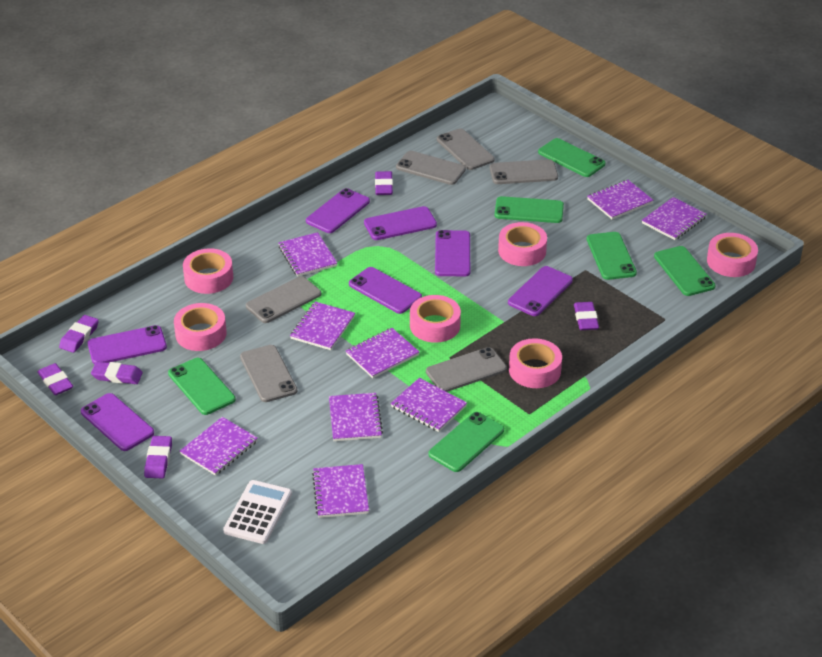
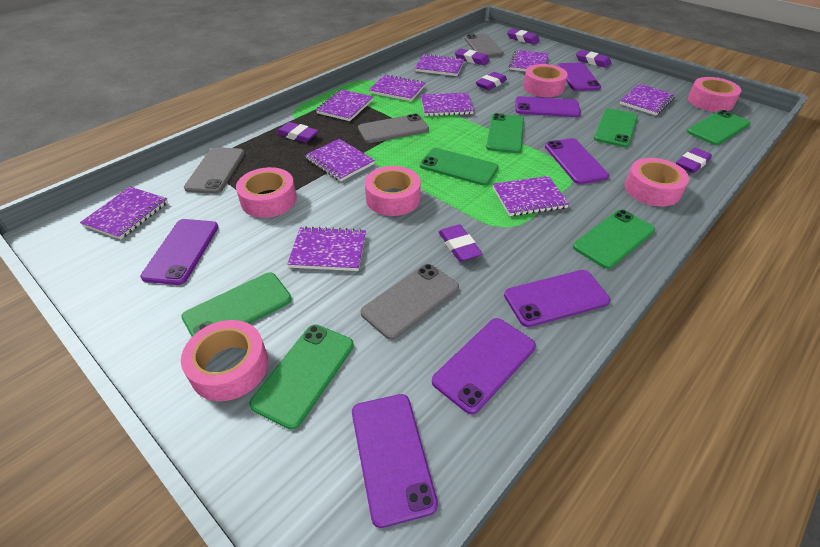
green phone: [168,358,236,415] [429,412,504,472] [495,196,564,223] [538,138,606,177] [587,232,637,280] [654,246,715,296] = 6 -> [181,272,292,336] [249,324,354,430] [420,148,499,186] [486,113,524,153] [573,210,655,269] [594,108,638,147] [687,110,751,145] = 7
grey phone: [240,345,297,402] [246,276,321,323] [396,151,466,185] [426,347,507,392] [437,128,495,170] [490,159,558,184] = 6 -> [184,147,245,194] [358,114,429,143] [361,264,459,340] [464,34,504,57] = 4
purple eraser: [37,363,73,395] [59,315,99,353] [91,362,143,384] [144,436,172,478] [375,171,393,195] [574,302,599,330] = 6 -> [276,122,319,143] [439,224,482,262] [455,48,490,65] [476,72,507,90] [507,29,540,44] [576,50,611,68] [676,147,712,173] = 7
purple notebook: [180,417,258,476] [278,232,337,277] [290,301,355,350] [312,464,369,518] [329,393,383,441] [346,328,419,378] [391,378,467,432] [587,180,653,220] [642,197,707,240] = 9 -> [80,187,168,240] [287,226,366,271] [305,139,375,182] [316,89,373,121] [369,74,425,101] [415,54,464,76] [421,93,474,116] [493,176,569,216] [509,50,549,72] [620,84,675,115] = 10
white calculator: [223,480,292,544] = 1 -> none = 0

